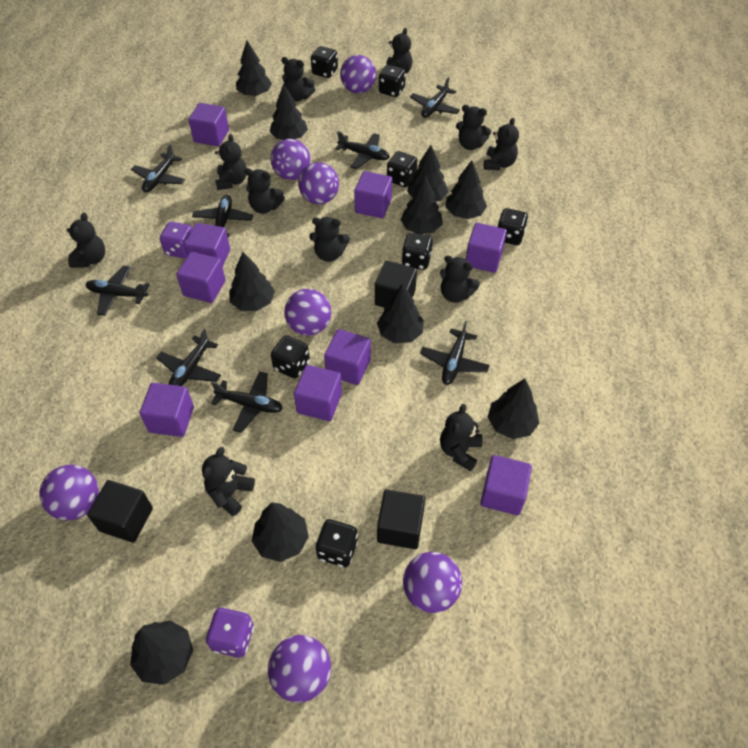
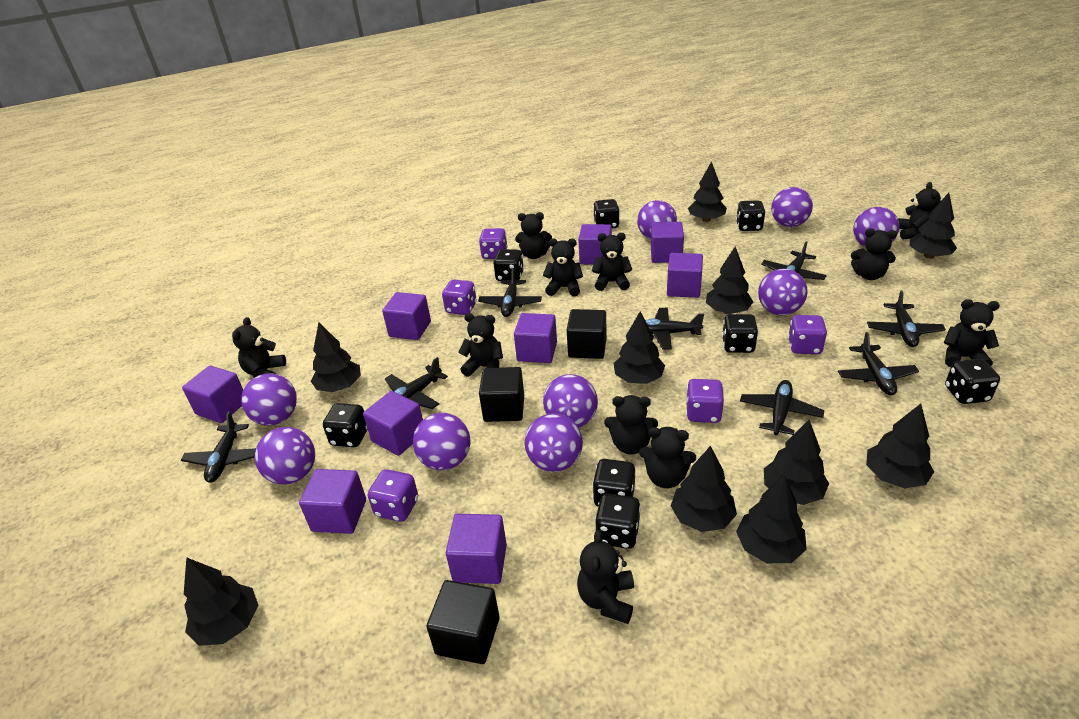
black dice: [271,335,310,378] [311,46,338,78] [315,519,358,567] [379,65,406,97] [387,151,417,187] [402,233,433,270] [498,208,528,245] = 7 -> [323,403,368,447] [493,249,524,281] [592,459,636,507] [593,199,620,228] [595,493,641,549] [722,314,758,353] [736,200,766,231] [945,359,1000,404] = 8
purple ball: [40,465,99,520] [268,635,331,703] [271,139,311,180] [284,289,331,336] [298,162,339,204] [340,55,376,94] [403,552,462,613] = 7 -> [241,373,297,426] [255,427,315,484] [413,413,470,470] [525,413,583,472] [543,374,598,428] [637,200,677,239] [758,269,808,316] [771,187,813,227] [853,207,900,247] = 9
purple dice: [160,222,192,258] [206,607,254,658] = 2 -> [368,469,418,522] [442,280,477,315] [479,228,508,259] [686,379,724,423] [788,315,827,354] = 5

